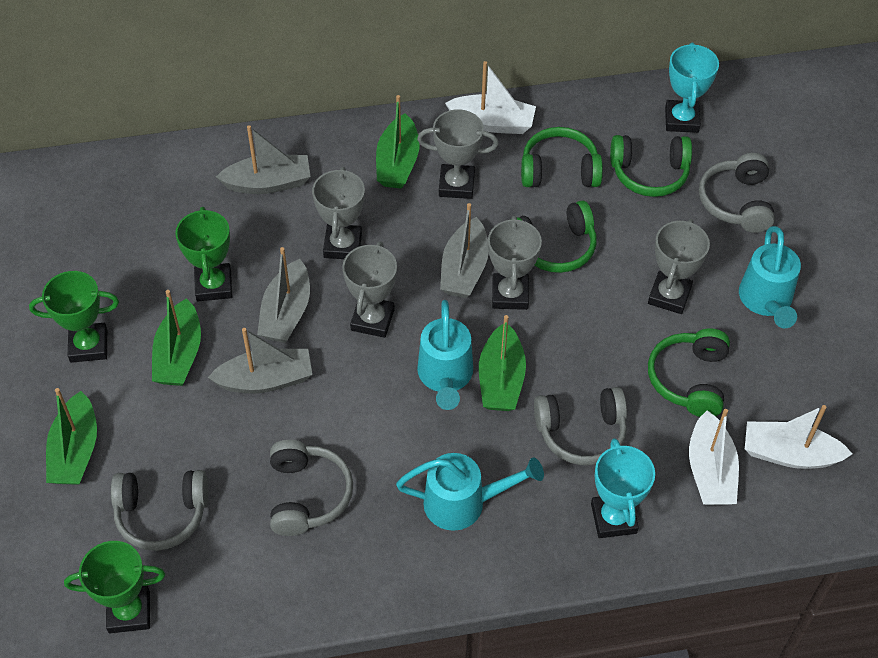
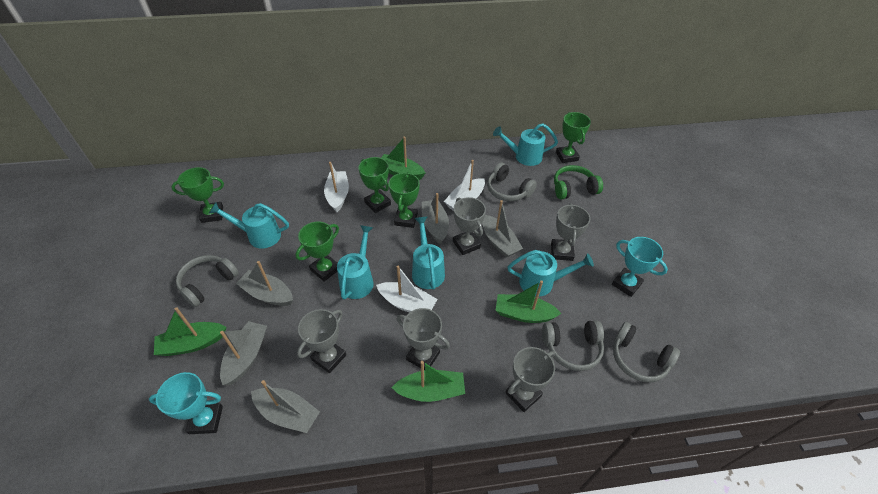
green headphones: [517,201,597,273] [521,127,603,187] [610,135,692,197] [648,328,730,417] = 4 -> [554,165,603,200] = 1
green trophy: [29,271,119,363] [64,541,165,633] [175,207,232,301] = 3 -> [171,167,224,223] [296,221,339,282] [359,157,391,213] [389,172,420,228] [556,112,591,163] = 5
grey boat: [208,328,312,394] [216,125,311,194] [257,247,310,343] [440,203,489,298] = 4 -> [220,321,267,385] [236,261,293,306] [251,380,320,433] [422,193,449,244] [482,200,523,258] = 5
turquoise watering can: [396,453,544,531] [417,300,473,410] [739,226,801,328] = 3 -> [209,202,289,248] [337,225,374,300] [412,217,445,290] [493,123,558,166] [508,250,594,296] = 5

